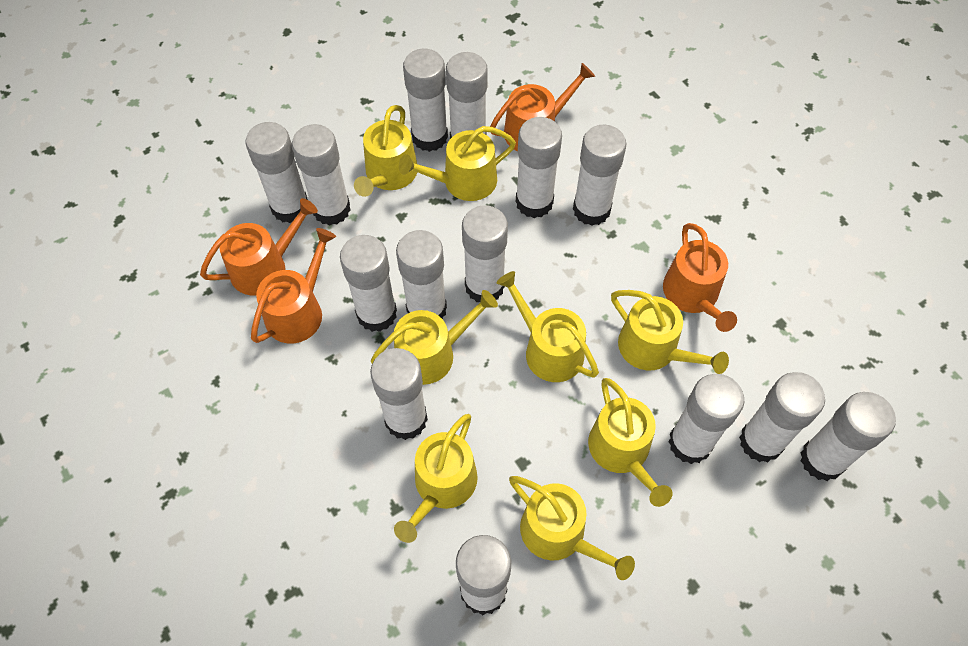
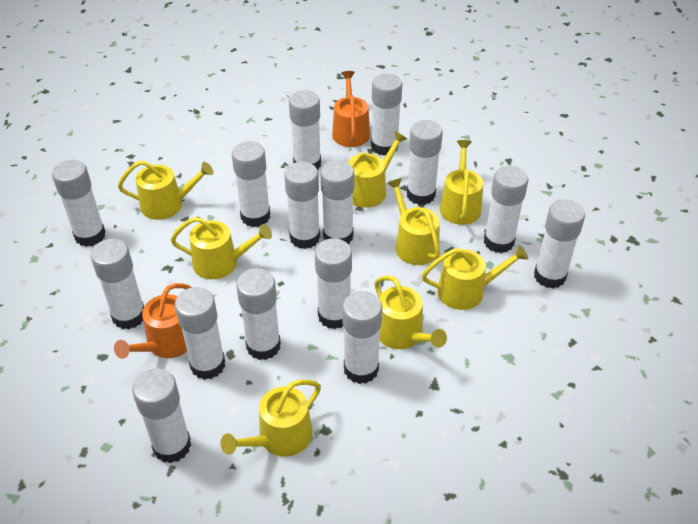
orange watering can: [200,198,318,296] [251,228,336,344] [490,63,595,151] [663,223,737,332] = 4 -> [114,283,192,359] [332,71,370,147] = 2
white glue stick: [245,122,308,223] [292,124,351,226] [340,235,397,332] [370,348,428,440] [396,230,447,319] [403,49,448,152] [446,52,488,139] [456,535,511,615] [462,205,508,302] [516,117,562,218] [573,125,626,226] [669,374,744,464] [739,372,825,462] [801,392,896,481] = 14 -> [52,160,106,247] [91,239,144,329] [132,368,191,463] [175,287,225,380] [232,141,270,227] [236,268,281,360] [284,162,320,249] [289,90,321,170] [315,238,352,329] [320,160,354,244] [342,291,382,384] [371,73,402,156] [407,120,443,205] [484,166,528,253] [534,199,585,288] = 15

